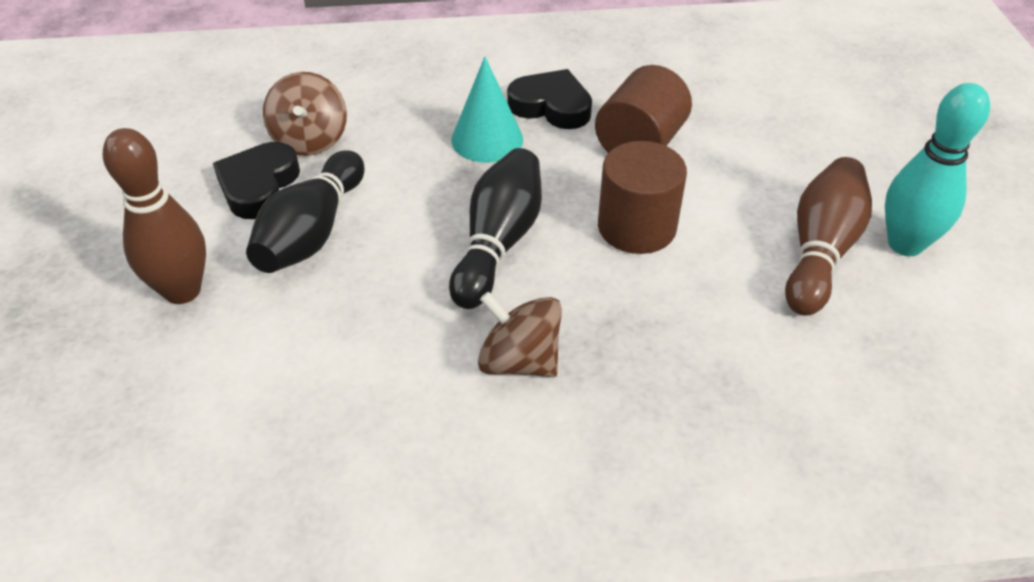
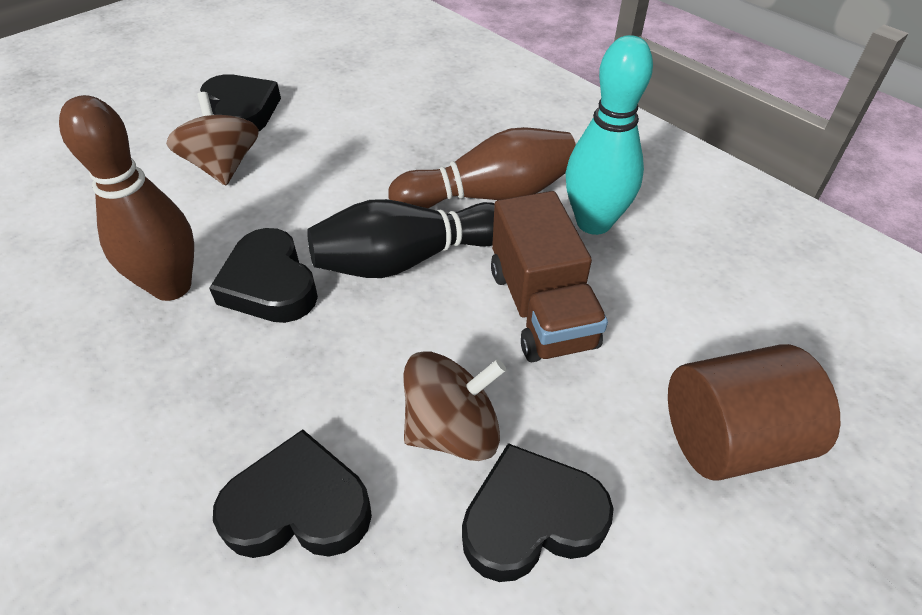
black bowling pin: [246,150,365,273] [449,148,542,309] = 2 -> [307,199,495,278] = 1
black heart: [213,142,300,219] [507,69,592,129] = 2 -> [200,74,281,131] [209,228,318,323] [213,429,372,558] [462,443,614,582] = 4
brown cylinder: [595,65,692,153] [598,141,687,254] = 2 -> [668,344,840,480] = 1
brown truck: none = 0 -> [491,191,608,362] = 1
turquoise cone: [451,57,523,163] = 1 -> none = 0

